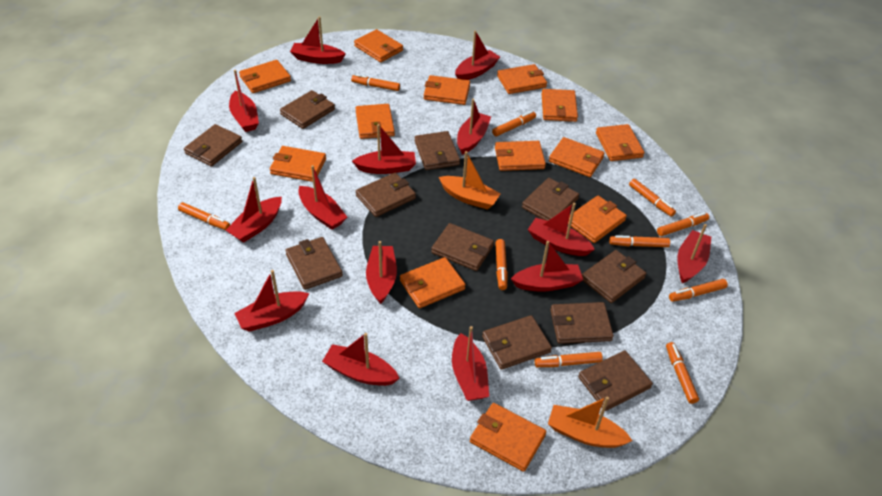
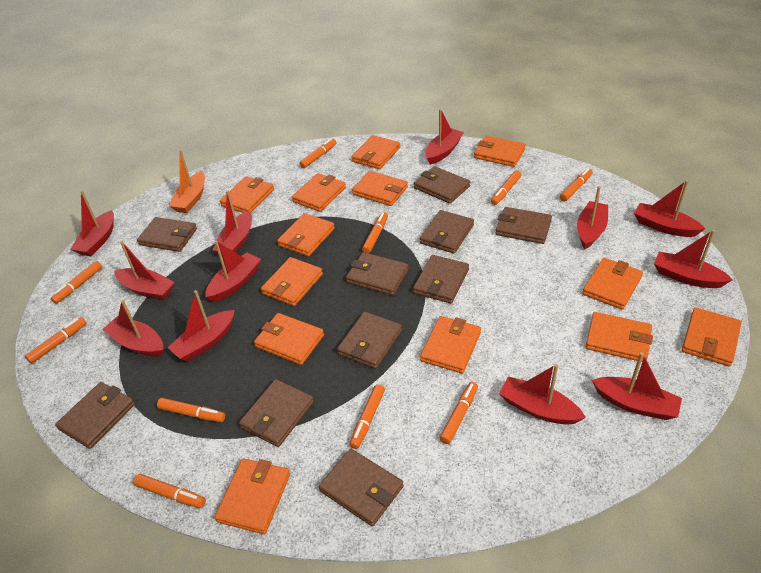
brown wallet: [184,124,242,167] [280,90,335,129] [285,237,343,290] [356,173,416,217] [415,131,460,170] [431,223,494,271] [482,315,552,370] [522,178,579,221] [550,302,614,344] [578,350,653,411] [582,250,646,303] = 11 -> [55,382,135,449] [137,217,197,252] [239,379,314,447] [319,449,404,526] [337,312,402,369] [346,252,409,296] [413,255,469,303] [414,166,470,204] [420,210,474,254] [495,207,552,244] = 10
orange boat: [439,151,501,210] [548,396,632,448] = 2 -> [169,150,205,213] = 1
red boat: [226,177,282,243] [229,70,259,132] [234,270,309,332] [290,16,346,64] [298,165,347,230] [322,333,400,386] [352,124,416,174] [366,241,397,304] [452,326,489,401] [455,31,500,80] [457,99,491,155] [511,241,583,292] [528,203,595,256] [677,224,711,283] = 14 -> [70,191,114,256] [102,300,163,357] [114,241,175,300] [167,290,235,361] [205,241,261,302] [213,191,252,255] [425,109,464,165] [499,364,586,425] [577,186,608,249] [592,352,682,420] [634,180,705,237] [654,230,733,288] = 12

